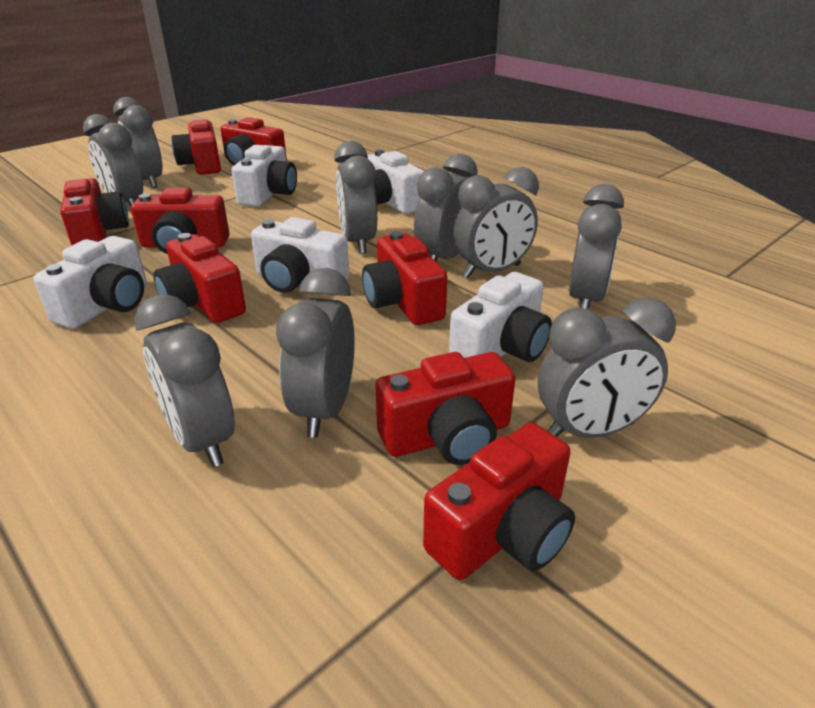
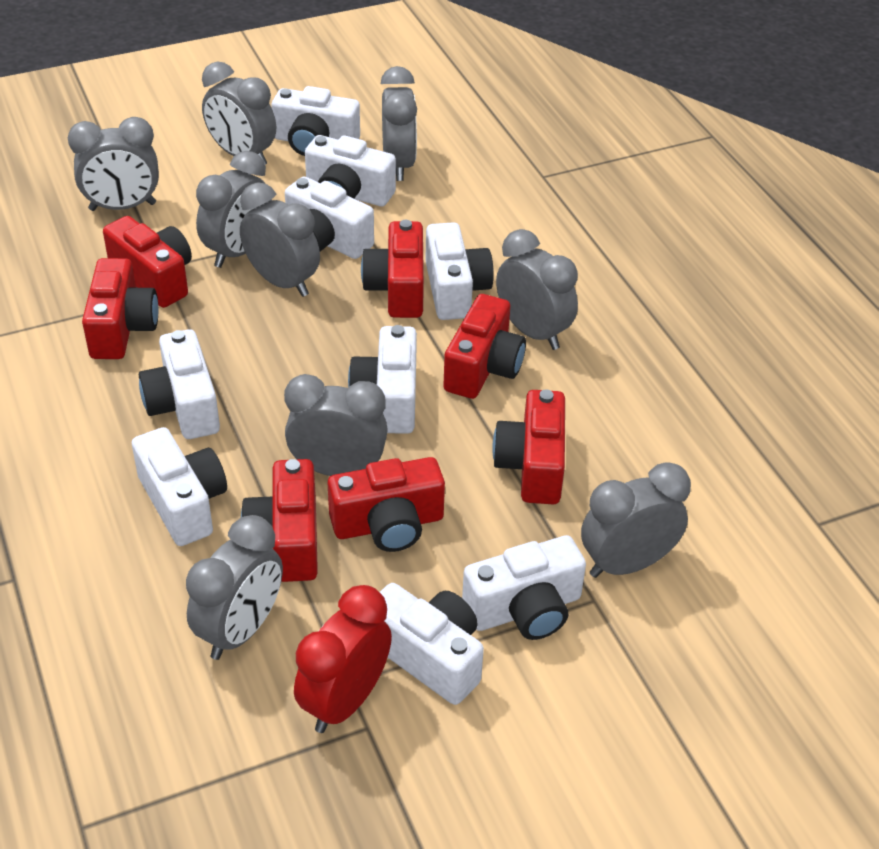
red camera: [60,178,129,246] [131,188,229,254] [153,233,246,323] [171,118,221,175] [220,117,287,166] [362,231,447,325] [375,352,515,465] [423,423,575,580] = 8 -> [82,258,158,359] [103,216,192,308] [241,459,318,582] [328,457,445,552] [361,220,424,318] [443,294,526,399] [492,389,565,504] = 7
red clock: none = 0 -> [294,585,392,733] = 1
white camera: [33,236,147,329] [232,145,297,207] [251,217,349,293] [367,150,424,214] [449,272,552,362] = 5 -> [132,427,227,546] [139,329,220,439] [272,86,360,156] [285,176,374,259] [305,135,396,206] [348,325,417,434] [380,583,484,705] [425,222,494,320] [462,535,586,640] = 9

